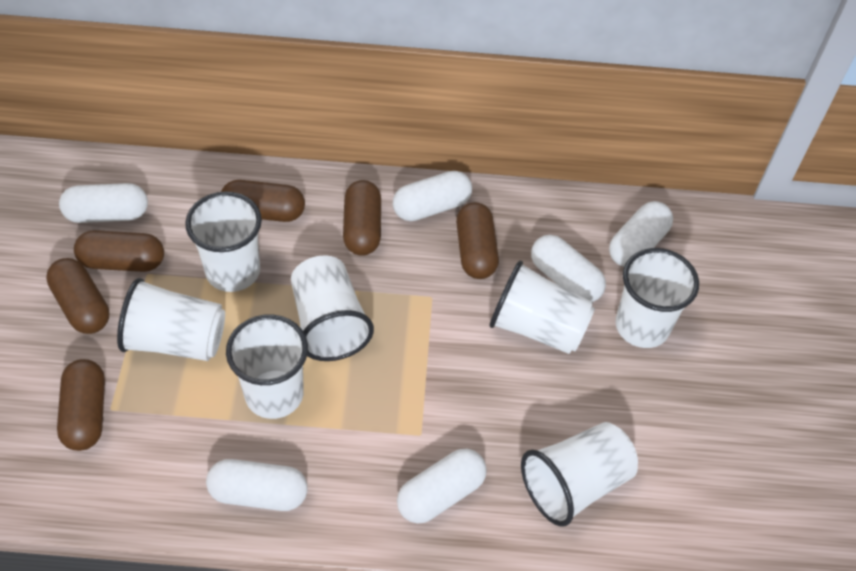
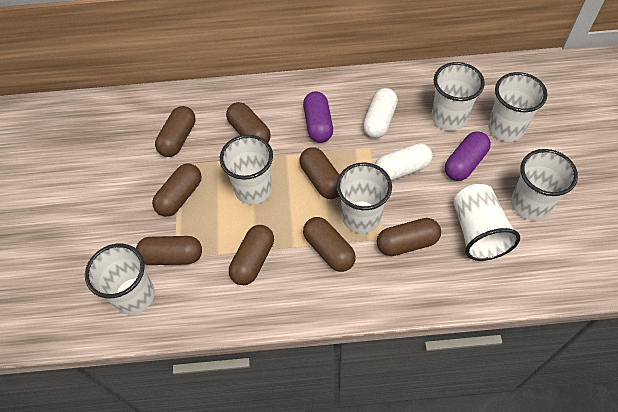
brown capsule: [46,258,109,334] [57,359,105,451] [74,230,164,272] [221,180,305,222] [343,180,381,256] [456,202,499,279] = 6 -> [136,236,202,265] [152,164,202,217] [155,106,196,157] [226,102,271,143] [229,225,274,285] [299,147,339,199] [303,217,356,272] [377,218,441,256] = 8
purple capsule: none = 0 -> [303,91,333,143] [445,131,491,181] = 2
white capsule: [59,183,148,223] [206,459,308,511] [393,171,472,221] [397,449,487,523] [531,235,606,302] [609,201,673,267] = 6 -> [363,88,398,138] [375,143,433,181] = 2

